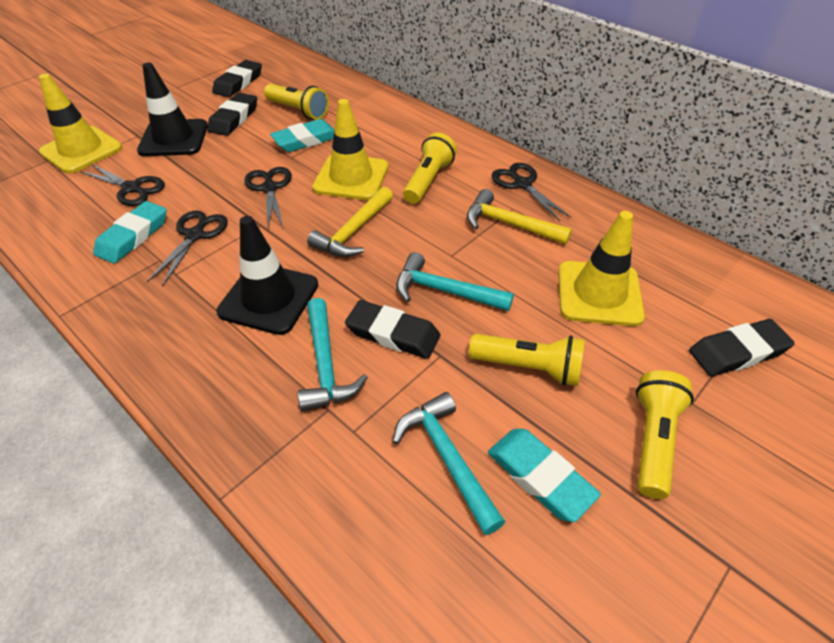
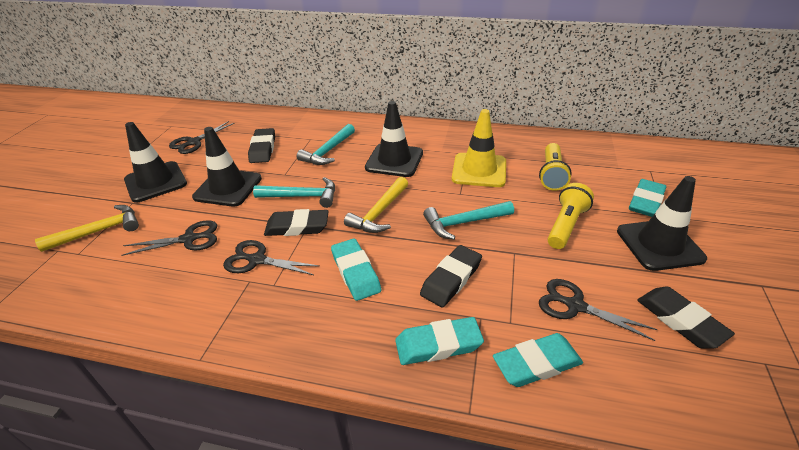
black traffic cone: [137,62,208,156] [216,216,318,335] = 2 -> [124,122,187,202] [192,127,262,207] [365,101,423,177] [617,176,707,271] = 4
turquoise eraser: [93,201,166,264] [270,119,334,152] [488,429,601,522] = 3 -> [331,238,382,301] [395,317,484,365] [493,333,583,387] [629,179,666,217] = 4
yellow flashlight: [264,84,329,120] [403,132,457,204] [469,334,585,386] [636,370,694,499] = 4 -> [539,143,572,191] [547,183,594,249] = 2
yellow traffic cone: [39,73,122,174] [312,99,388,200] [558,211,645,326] = 3 -> [452,109,506,187] = 1

